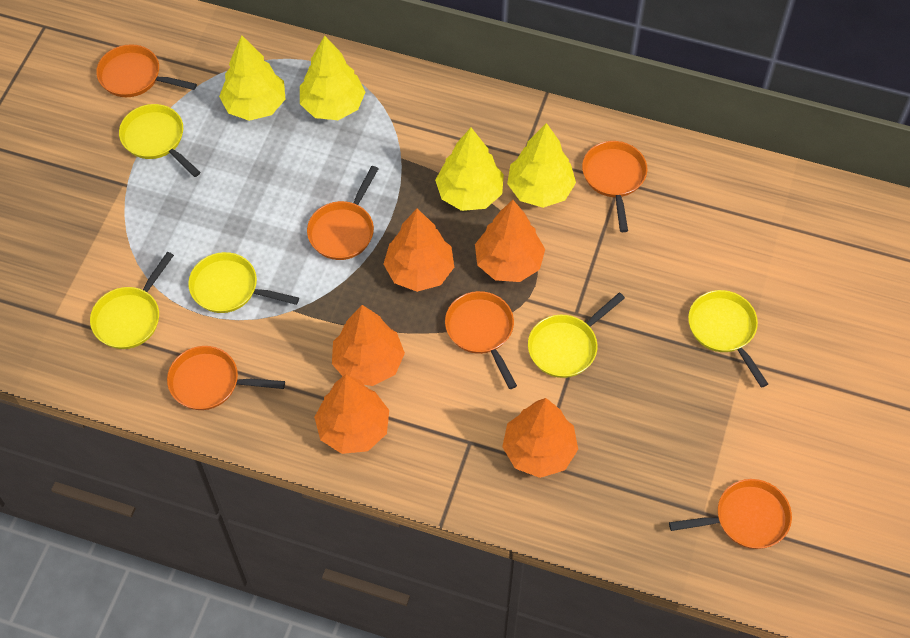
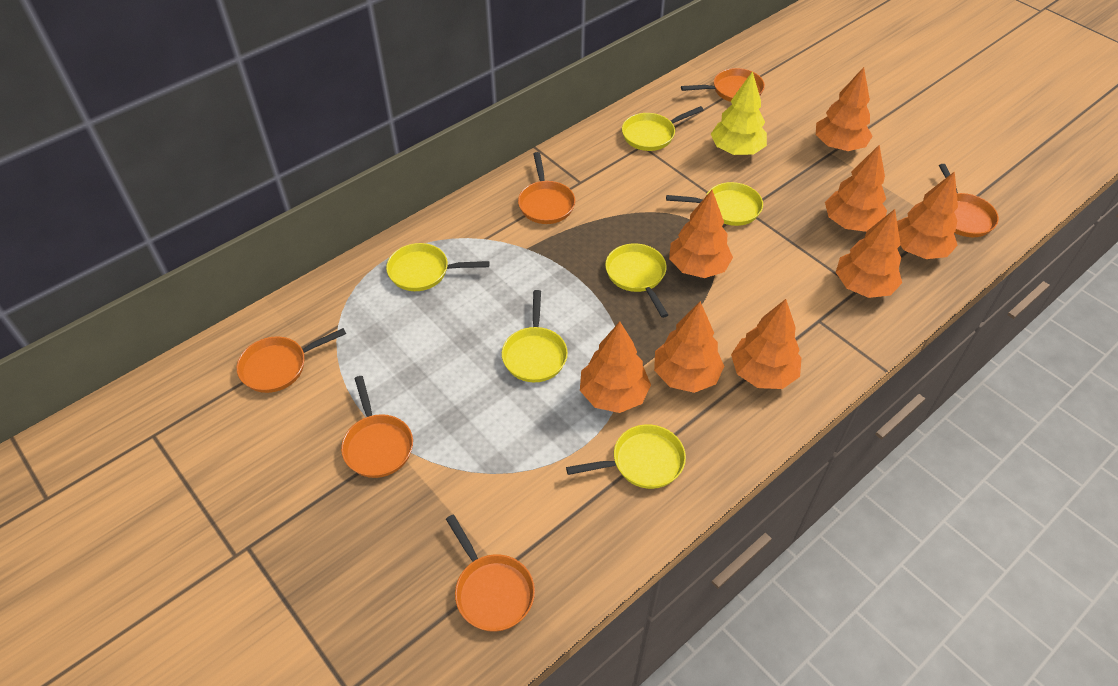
orange tree: [314,374,389,454] [332,305,405,386] [384,208,454,292] [475,200,545,282] [502,398,578,478] = 5 -> [580,322,651,413] [654,301,724,393] [669,190,733,278] [731,299,802,389] [816,67,873,151] [825,145,887,232] [836,209,902,298] [897,171,958,259] = 8
yellow pan: [90,252,174,349] [119,104,201,177] [188,252,299,313] [528,293,625,378] [688,290,768,388] = 5 -> [386,243,489,291] [502,290,568,382] [566,424,686,489] [605,243,668,318] [622,106,704,151] [666,182,763,226] = 6
yellow tree: [219,35,285,121] [300,36,365,120] [435,128,504,211] [507,123,576,208] = 4 -> [711,71,767,155] = 1

